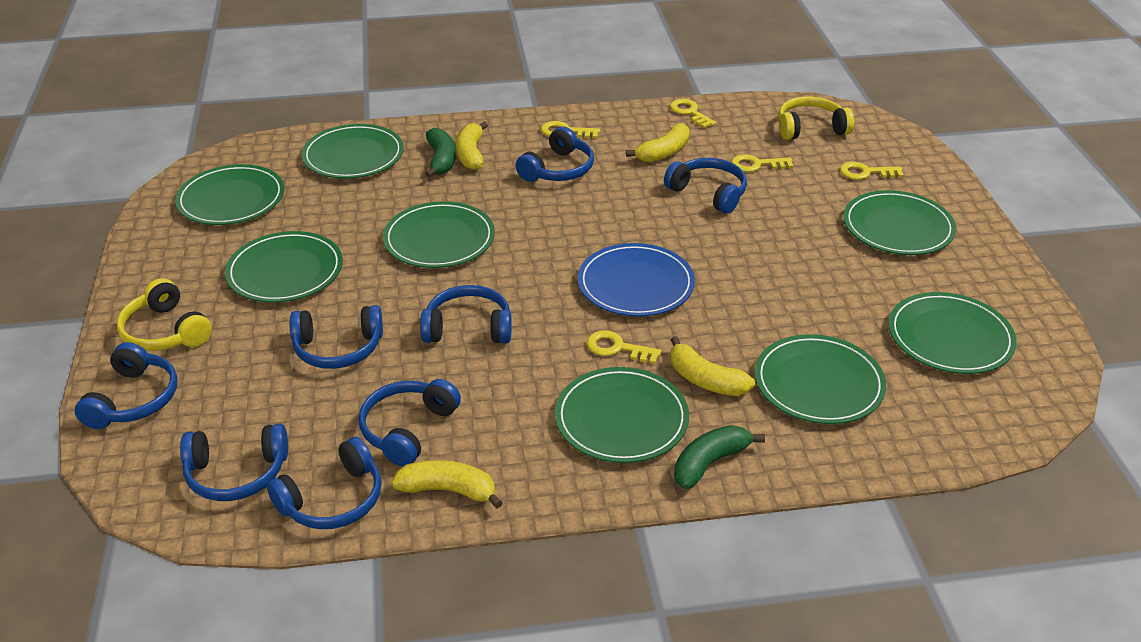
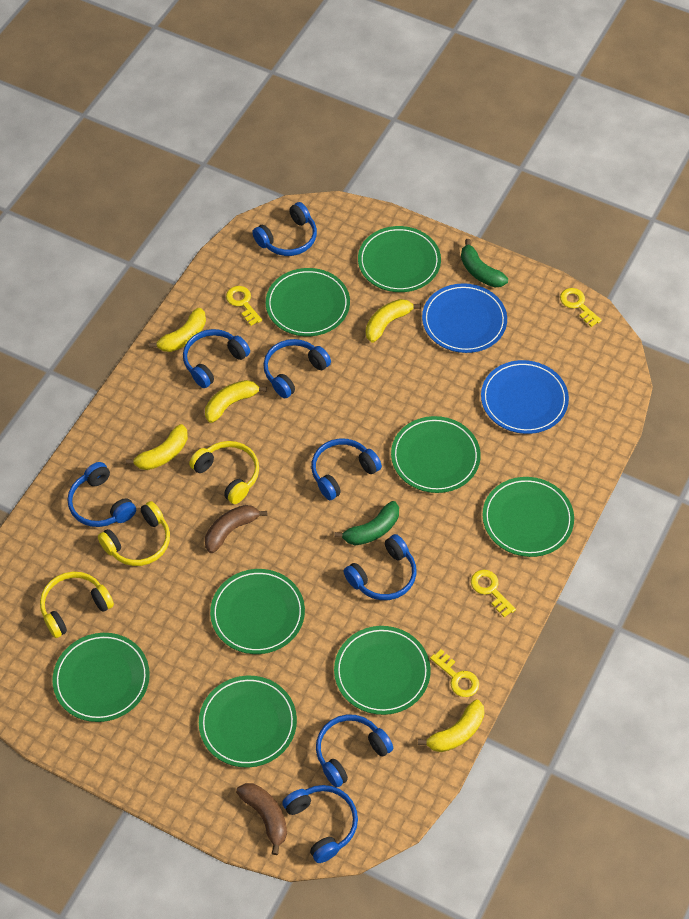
blue plate: [578,243,695,317] = 1 -> [422,283,507,353] [481,360,569,434] = 2
brown banana: none = 0 -> [205,505,267,553] [236,783,287,855] = 2
yellow banana: [391,460,503,508] [456,121,488,170] [626,123,690,162] [670,336,755,396] = 4 -> [126,424,188,470] [149,308,206,352] [205,380,267,423] [366,299,421,343] [418,699,484,752] = 5
yellow headphones: [117,278,212,351] [778,97,854,140] = 2 -> [40,572,114,638] [98,501,170,566] [189,441,259,504] = 3
yellow key: [541,121,600,138] [587,330,662,364] [670,99,716,128] [731,154,794,172] [840,162,904,180] = 5 -> [226,286,262,326] [430,649,479,697] [471,570,516,617] [560,288,602,327] = 4

